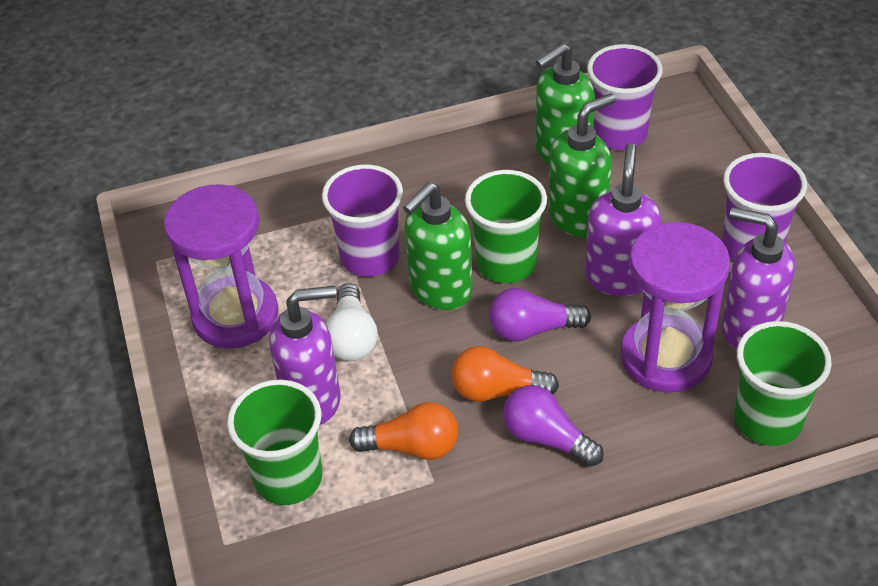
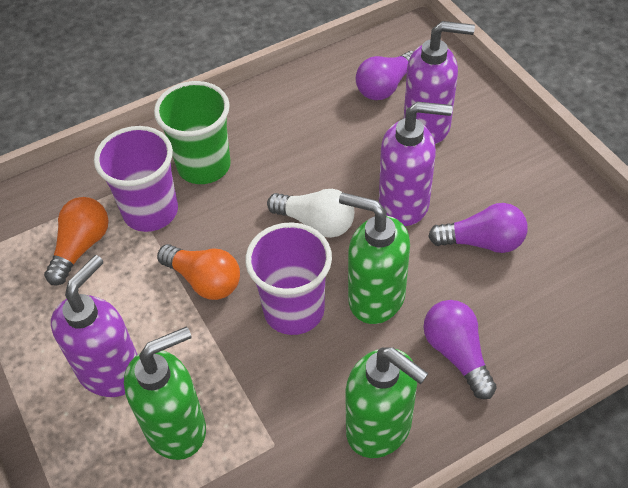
green cup: [227,379,322,505] [465,170,547,283] [734,321,832,446] = 3 -> [154,81,231,184] = 1
purple cup: [322,164,403,277] [587,44,663,150] [722,153,807,260] = 3 -> [94,126,178,232] [245,222,332,335] = 2
purple hourglass: [164,184,279,348] [620,222,730,393] = 2 -> none = 0
purple light bulb: [489,288,591,341] [503,385,604,467] = 2 -> [356,51,414,100] [423,300,497,399] [428,203,528,253] = 3

